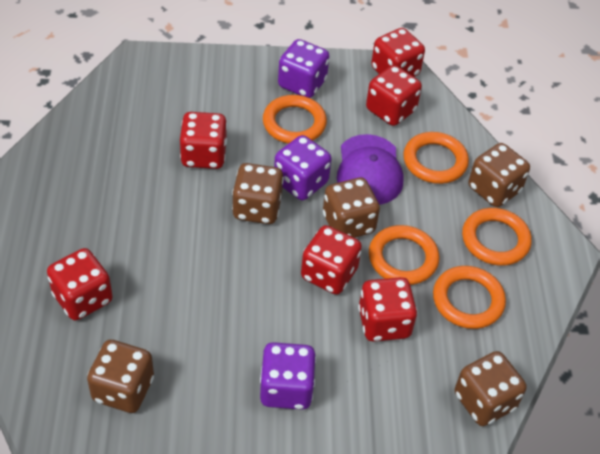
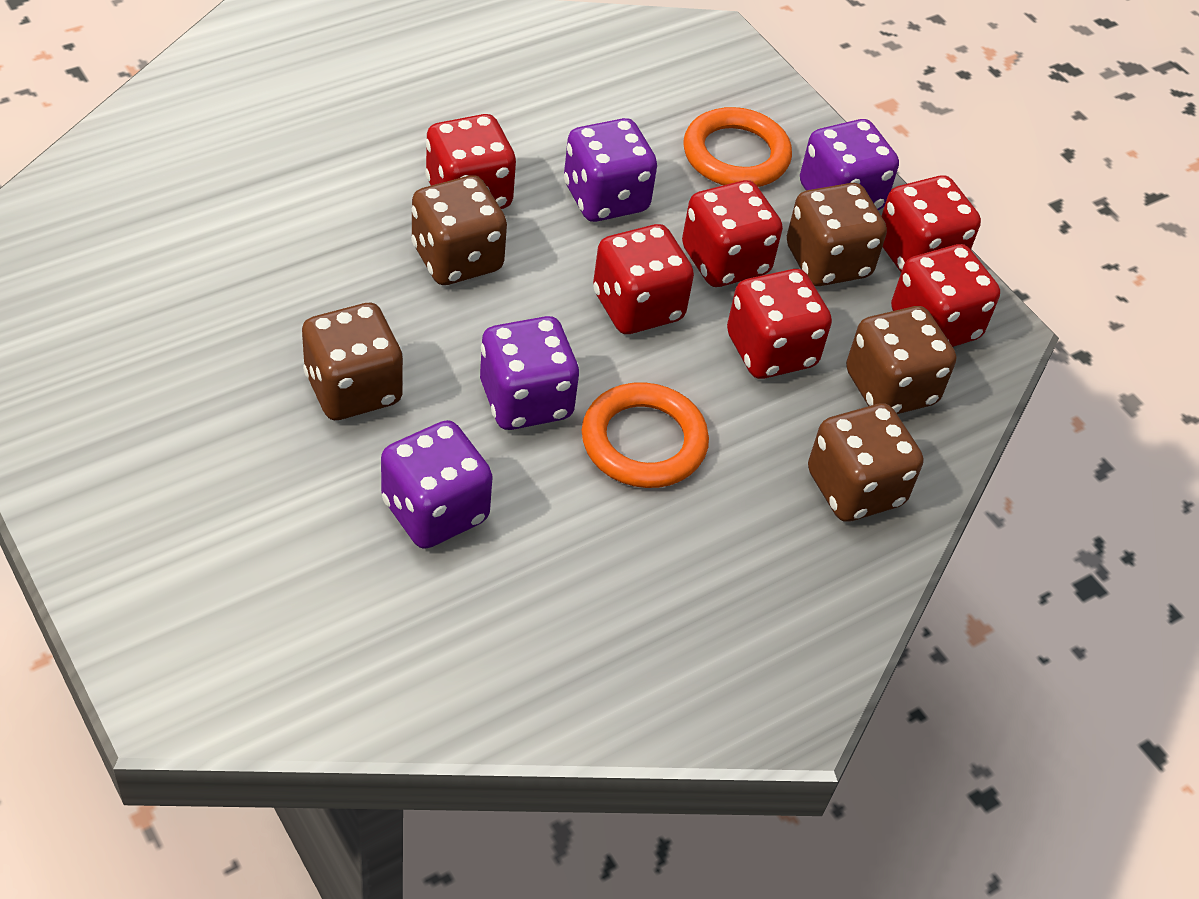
orange ring: [263,95,327,144] [369,225,439,285] [403,132,469,184] [433,266,506,329] [462,208,532,266] = 5 -> [582,382,709,488] [684,107,792,187] = 2
purple cap: [337,134,403,205] = 1 -> none = 0
purple dice: [260,342,316,410] [274,135,332,200] [278,39,329,98] = 3 -> [381,420,493,549] [480,316,580,430] [564,118,657,222] [800,119,899,210] = 4

